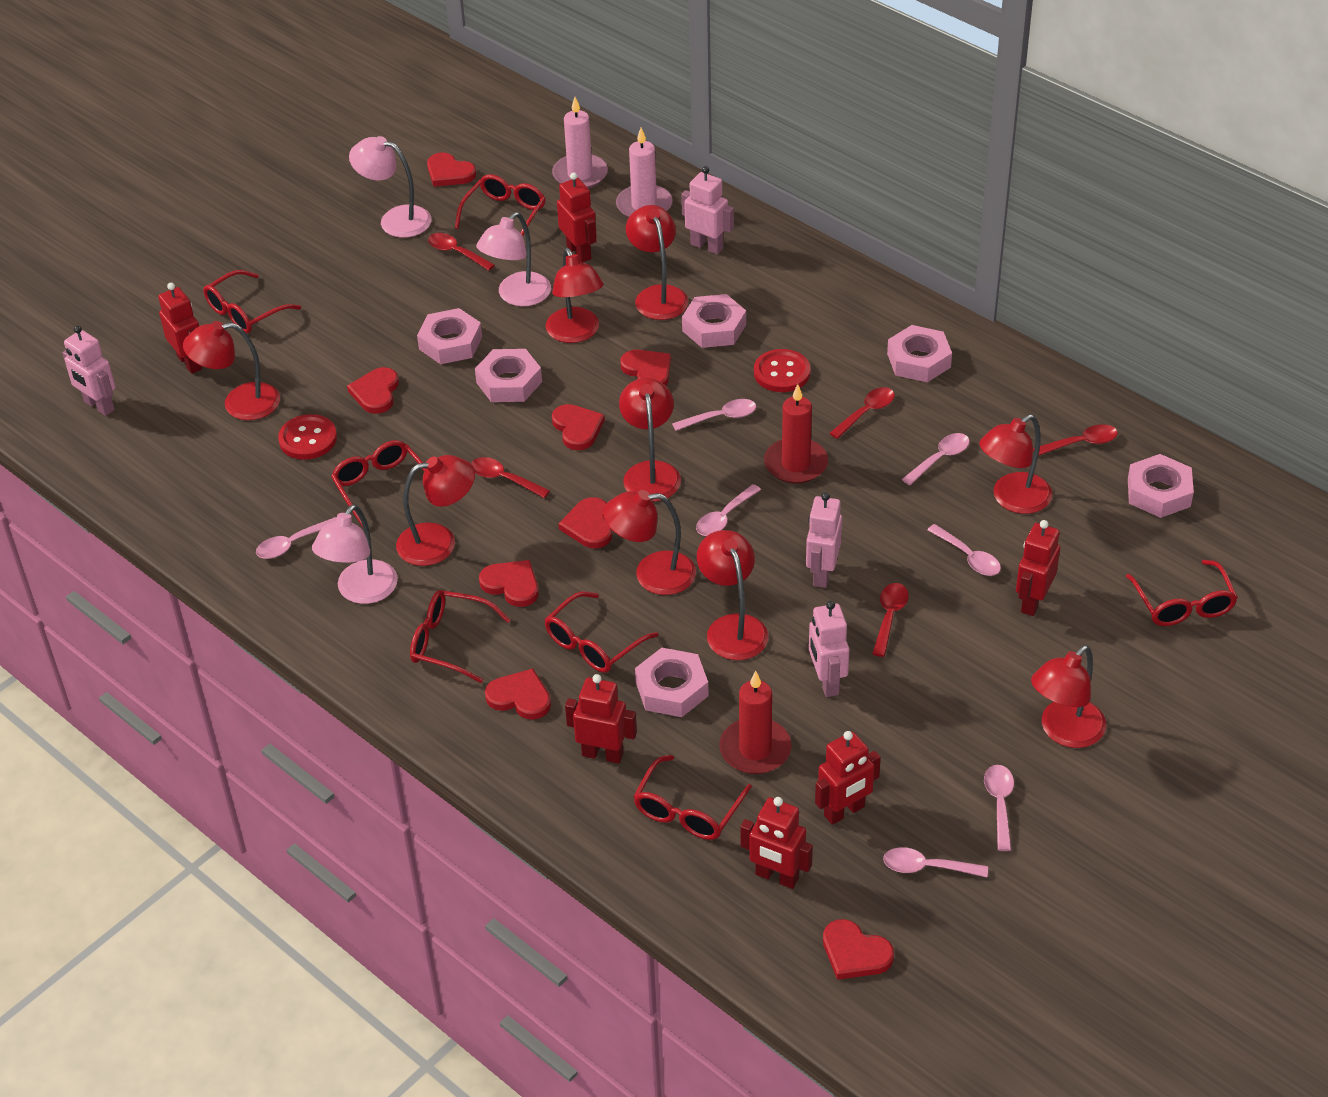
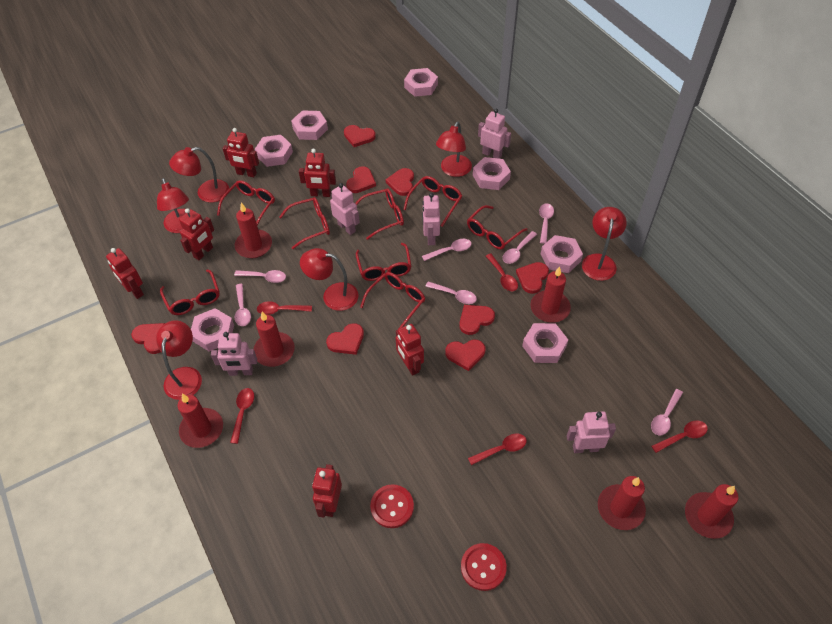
pink candle: [552,97,608,188] [616,128,673,218] = 2 -> none = 0
pink lamp: [312,504,398,604] [349,136,432,238] [476,212,551,306] = 3 -> none = 0
pink nut: [417,308,482,364] [475,349,542,402] [635,648,709,717] [682,294,746,348] [887,325,952,382] [1128,454,1194,518] = 6 -> [191,308,234,351] [255,135,293,167] [291,111,328,140] [404,68,438,97] [473,157,511,190] [522,323,568,363] [541,235,583,273] = 7
pink robot: [63,325,116,416] [681,166,734,254] [806,492,842,588] [809,601,849,697] = 4 -> [211,332,257,376] [330,183,360,235] [422,193,440,245] [478,108,511,159] [567,411,616,453] = 5
red candle: [719,671,792,774] [764,384,828,484] = 2 -> [177,394,223,448] [235,203,272,258] [254,312,295,367] [530,267,571,323] [598,476,646,530] [685,484,738,539] = 6
red glasses: [203,270,301,333] [331,440,426,527] [410,590,511,683] [455,174,546,236] [545,591,659,673] [633,755,752,840] [1126,560,1238,626] = 7 -> [160,269,220,315] [217,180,275,225] [279,197,330,249] [355,188,404,240] [356,243,411,281] [360,272,425,329] [403,176,462,227] [467,205,527,250] = 8
red lamp: [183,321,280,420] [396,455,475,566] [545,248,603,343] [603,490,696,595] [619,378,681,502] [626,205,688,320] [697,530,769,660] [979,414,1052,514] [1031,645,1106,748] = 9 -> [156,320,202,400] [157,178,189,233] [169,147,229,202] [300,248,358,311] [436,122,472,177] [582,207,627,281] = 6

